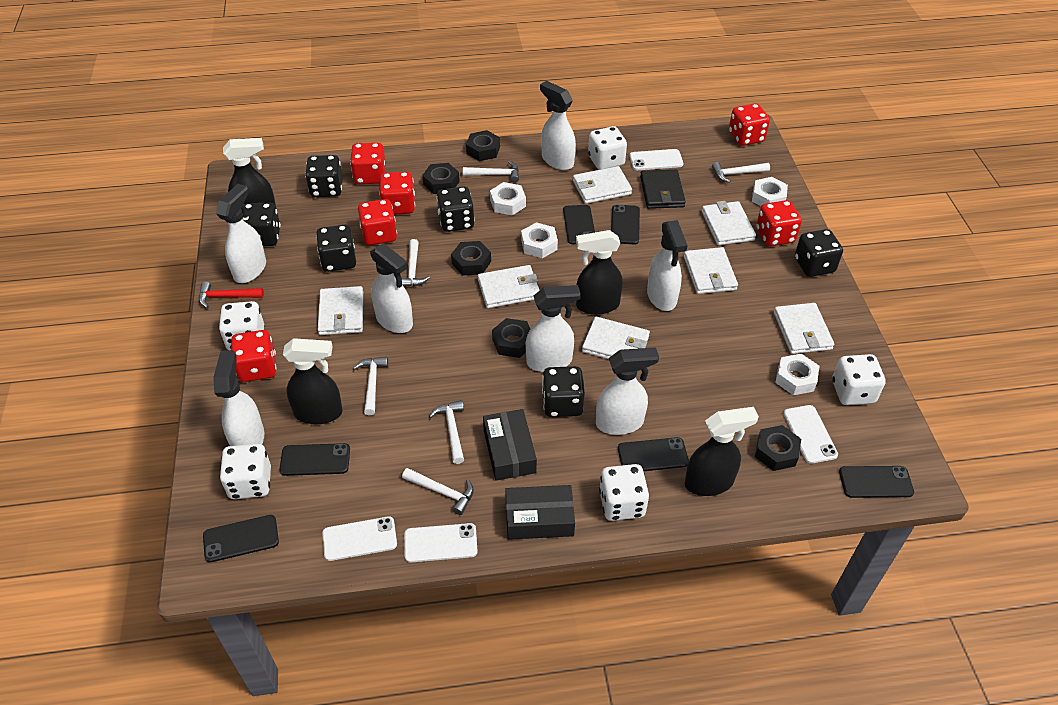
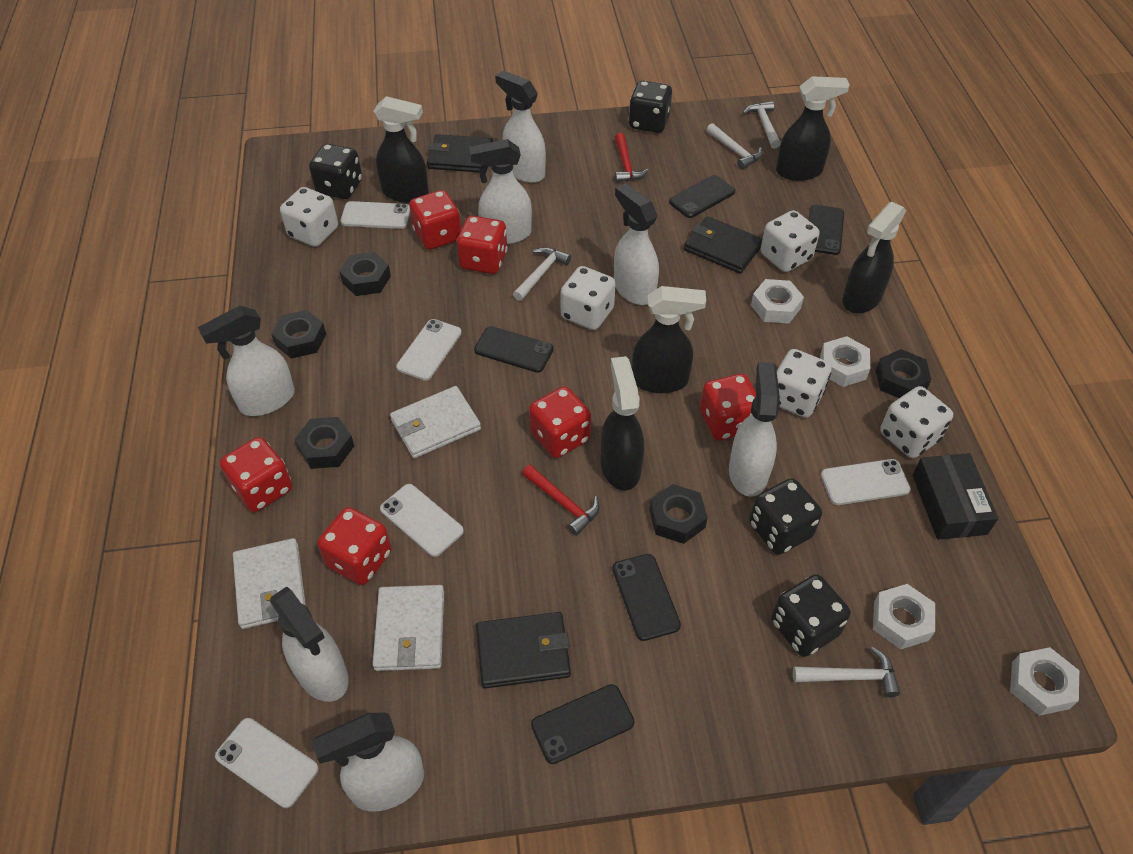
black box: [483,409,537,480] [505,485,575,540] = 2 -> [912,453,998,540] = 1
black dice: [242,203,281,246] [305,155,343,197] [316,224,356,272] [436,186,475,232] [542,366,585,417] [795,229,843,277] = 6 -> [309,144,362,199] [629,81,672,133] [749,478,822,555] [771,574,851,657] = 4
black phone: [203,515,279,563] [279,443,350,476] [563,205,595,244] [611,204,640,245] [618,437,689,471] [839,466,914,498] = 6 -> [474,326,554,373] [531,684,634,764] [612,554,681,641] [669,175,735,218] [809,205,844,255] = 5
black spray bottle: [223,138,277,209] [283,338,343,424] [576,230,623,315] [685,407,759,496] = 4 -> [374,96,429,203] [601,356,644,490] [632,286,706,393] [776,76,849,181] [842,202,906,313] = 5
black wallet: [640,170,686,209] = 1 -> [427,134,493,172] [476,612,571,689] [684,216,763,274] = 3
red hammer: [199,281,264,308] = 1 -> [522,464,600,536] [615,133,649,183] = 2
white hammer: [353,357,388,415] [402,239,430,287] [402,468,474,515] [429,400,464,464] [463,161,519,183] [712,162,770,183] = 6 -> [513,247,571,301] [707,123,763,169] [743,101,781,149] [793,646,900,697] = 4
white phone: [322,517,397,561] [404,523,478,562] [629,149,683,170] [783,405,838,464] = 4 -> [215,718,318,808] [340,201,410,229] [380,484,464,557] [396,319,462,381] [821,459,911,505] = 5
white wallet: [318,286,363,335] [478,265,540,308] [573,166,632,204] [582,317,650,359] [684,247,738,294] [702,201,756,245] [774,303,834,354] = 7 -> [233,538,306,629] [372,585,444,671] [390,386,481,459] = 3

